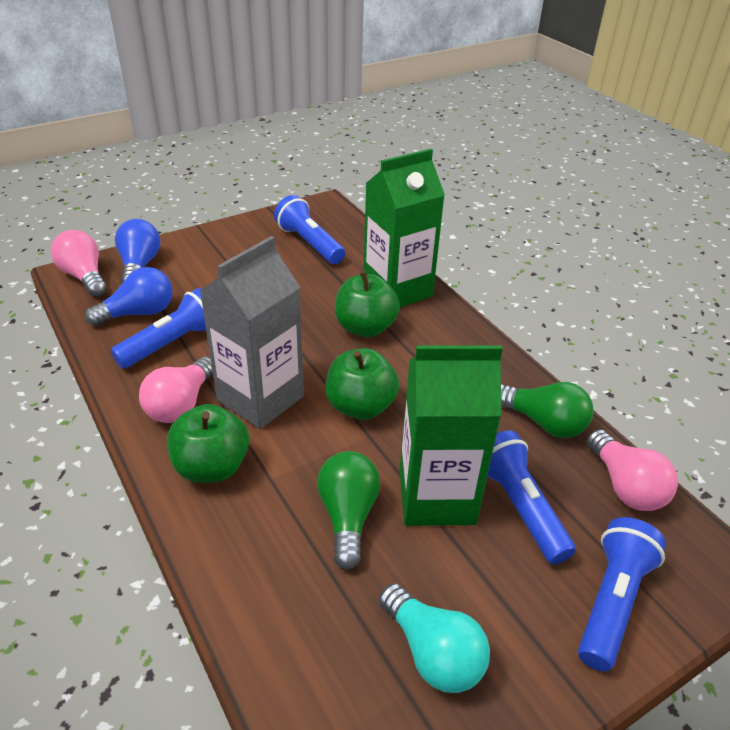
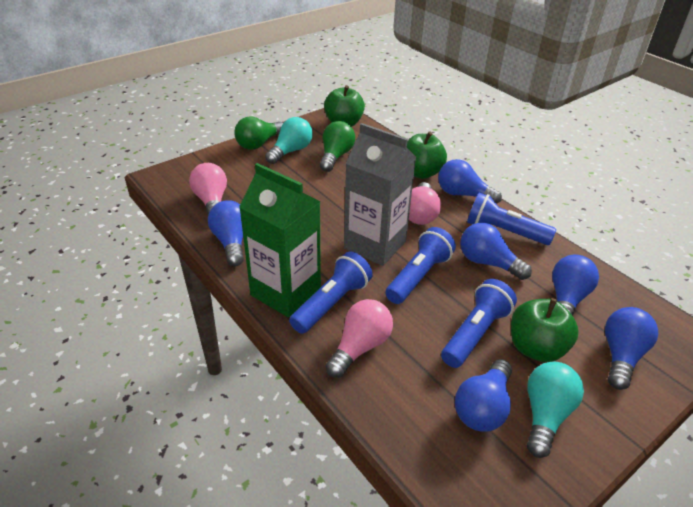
blue light bulb: [85,267,173,326] [115,219,160,283] = 2 -> [208,200,244,266] [438,159,502,204] [455,359,512,432] [460,223,532,280] [552,255,599,315] [605,307,658,390] = 6
green carton: [363,149,445,307] [400,345,503,526] = 2 -> [239,163,321,317] = 1
turquoise light bulb: [379,583,490,693] = 1 -> [265,117,313,164] [527,362,584,458] = 2

